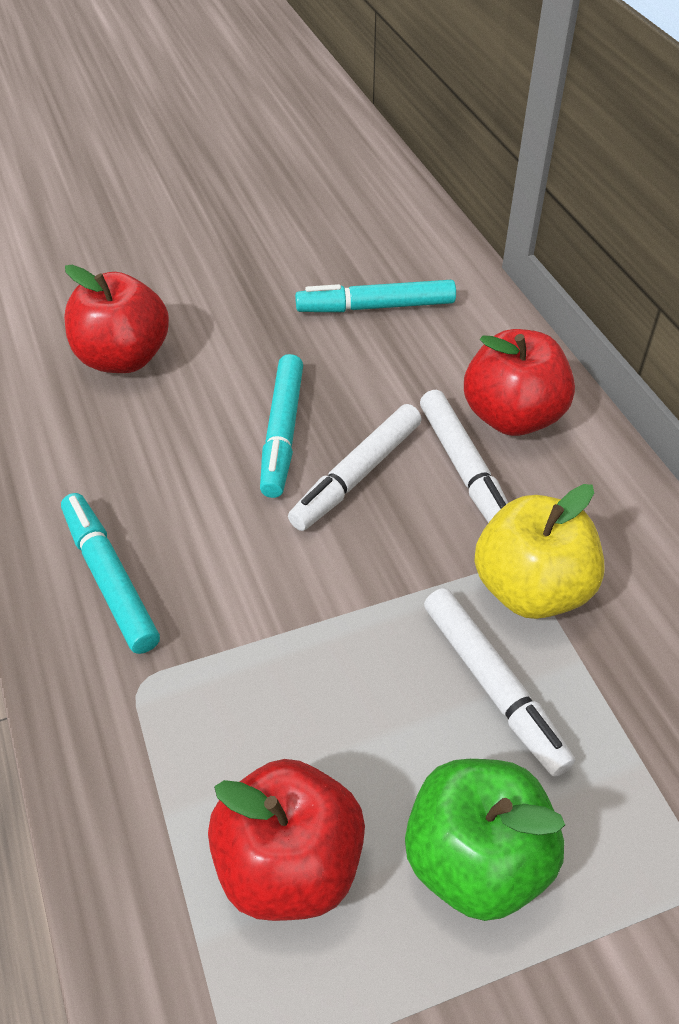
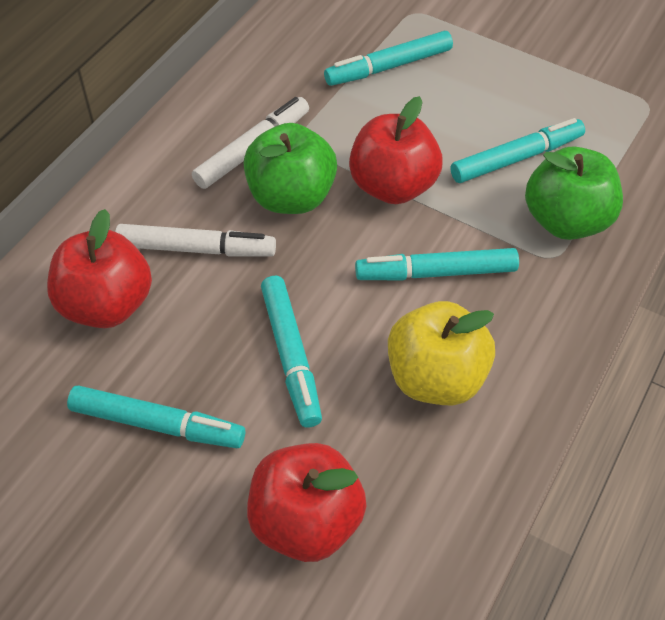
green apple: [405,759,565,921] = 1 -> [244,123,337,214] [525,146,623,240] = 2
turquoise marker: [61,493,160,654] [260,354,303,498] [295,280,456,312] = 3 -> [67,386,245,448] [261,276,322,428] [324,31,453,86] [355,248,519,281] [450,118,585,183] = 5
white marker: [288,404,422,531] [420,390,508,523] [424,588,575,777] = 3 -> [115,224,276,257] [192,97,309,189] = 2

